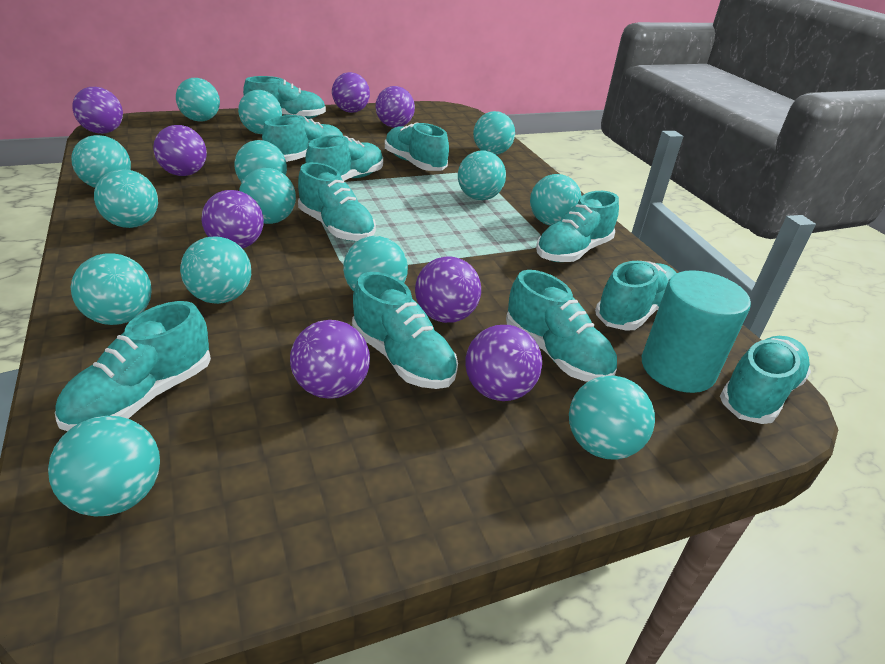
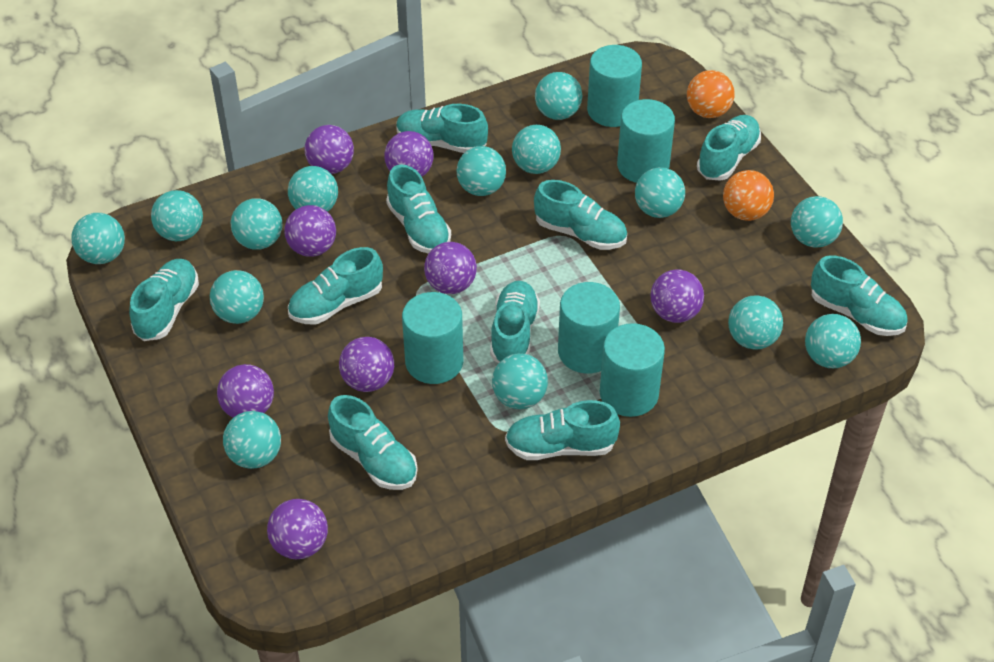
orange ball: none = 0 -> [687,70,735,118] [723,170,774,221] = 2
turquoise cylinder: [642,270,751,393] = 1 -> [402,292,463,384] [558,282,620,374] [587,45,642,127] [600,323,665,417] [617,99,675,183] = 5
turquoise shoe: [55,301,211,431] [243,76,326,119] [262,115,343,162] [298,162,376,241] [305,135,383,181] [352,272,458,389] [385,122,449,171] [506,270,617,382] [536,191,619,262] [595,261,677,331] [720,336,811,424] = 11 -> [129,259,199,341] [288,247,383,324] [328,395,418,490] [386,165,451,254] [396,104,488,153] [490,281,540,363] [505,400,620,460] [534,180,627,250] [697,115,761,181] [811,255,908,336] = 10

